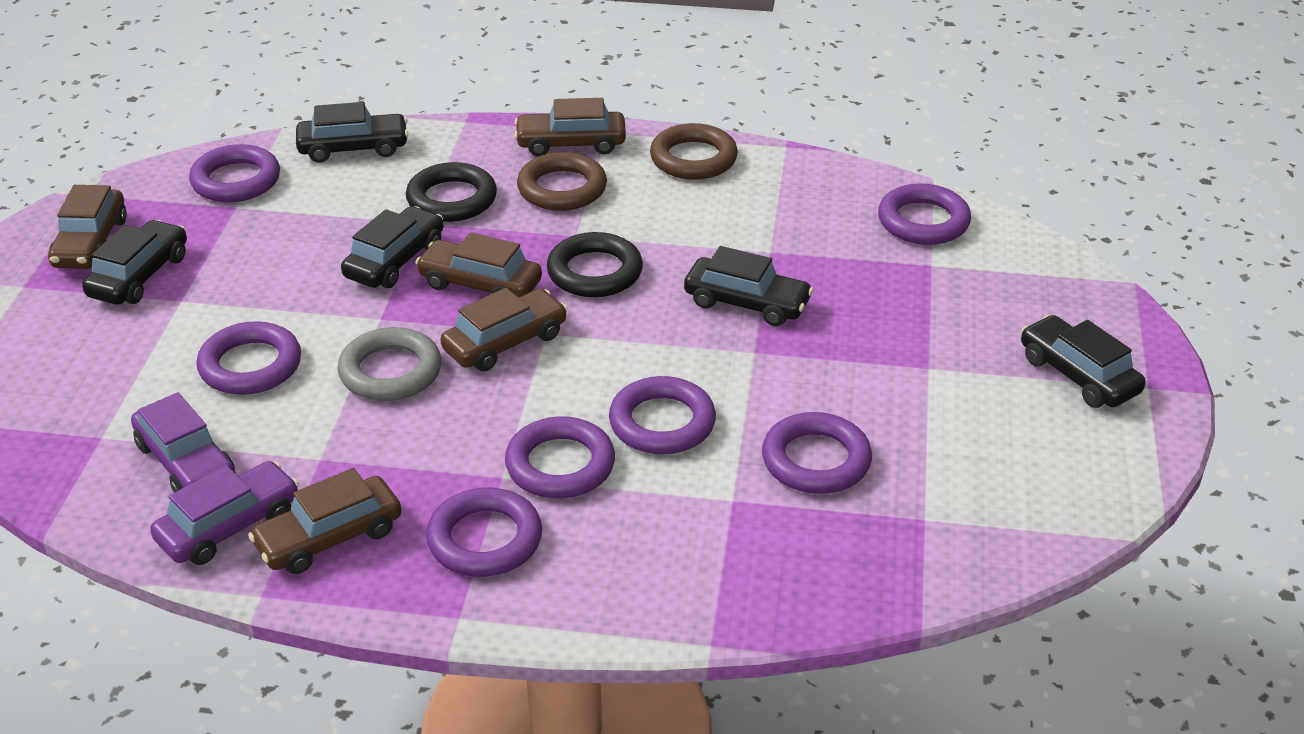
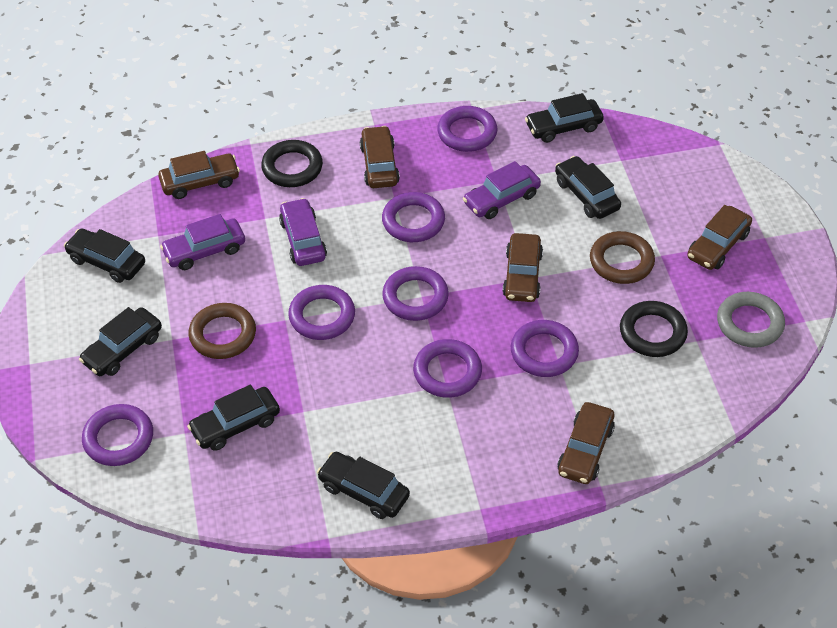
black car: [82,220,187,305] [296,102,409,163] [341,206,444,288] [684,246,814,326] [1021,315,1146,408] = 5 -> [64,229,145,283] [79,307,162,376] [187,385,280,451] [317,452,410,519] [525,93,604,143] [555,156,621,219] = 6
purple car: [131,392,235,493] [150,461,299,565] = 2 -> [160,214,245,270] [279,198,327,266] [463,161,541,219] = 3

